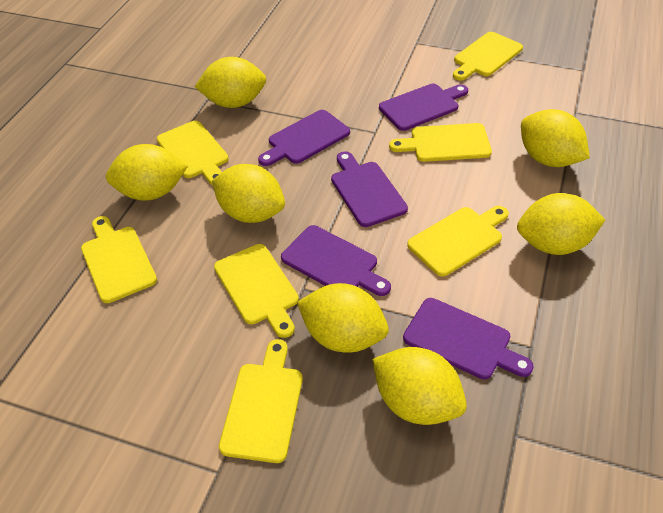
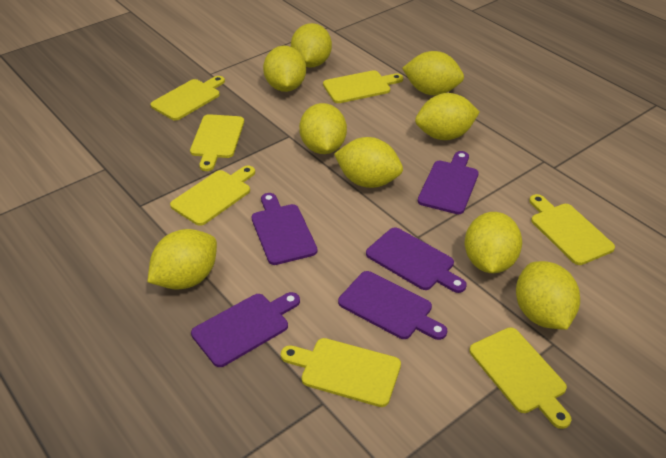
yellow lemon: [106,144,188,201] [195,57,266,108] [212,164,285,223] [297,283,389,353] [372,347,467,425] [517,193,605,255] [521,109,590,167] = 7 -> [147,229,217,290] [263,46,306,92] [291,23,332,68] [299,103,347,154] [334,137,403,188] [402,51,464,95] [415,93,479,140] [465,212,522,273] [516,261,580,330] = 9

